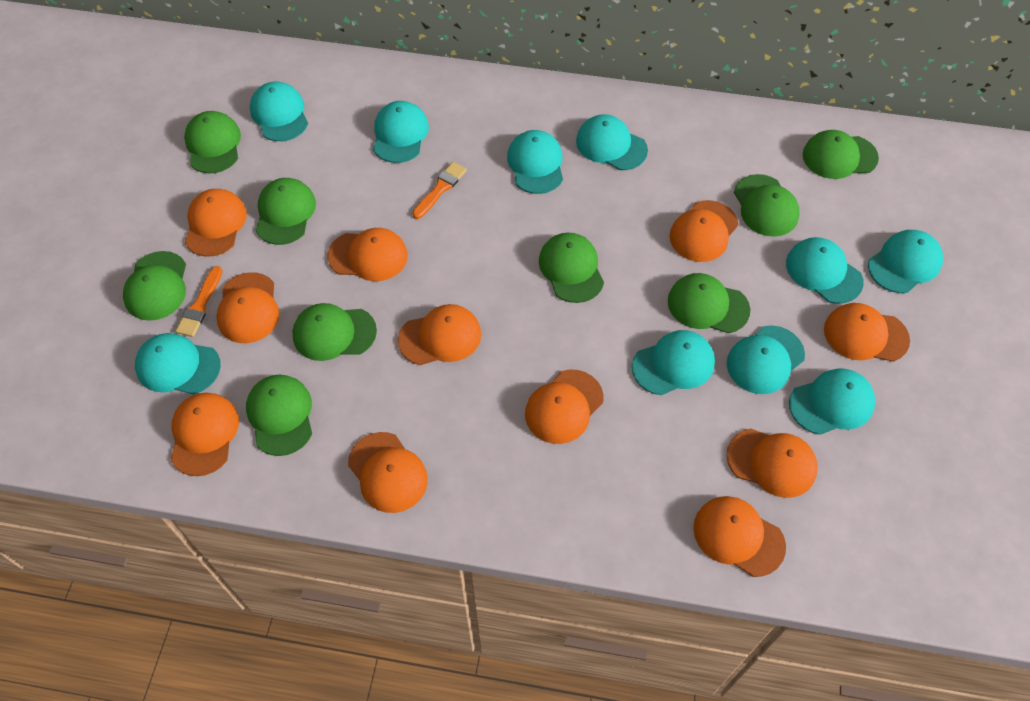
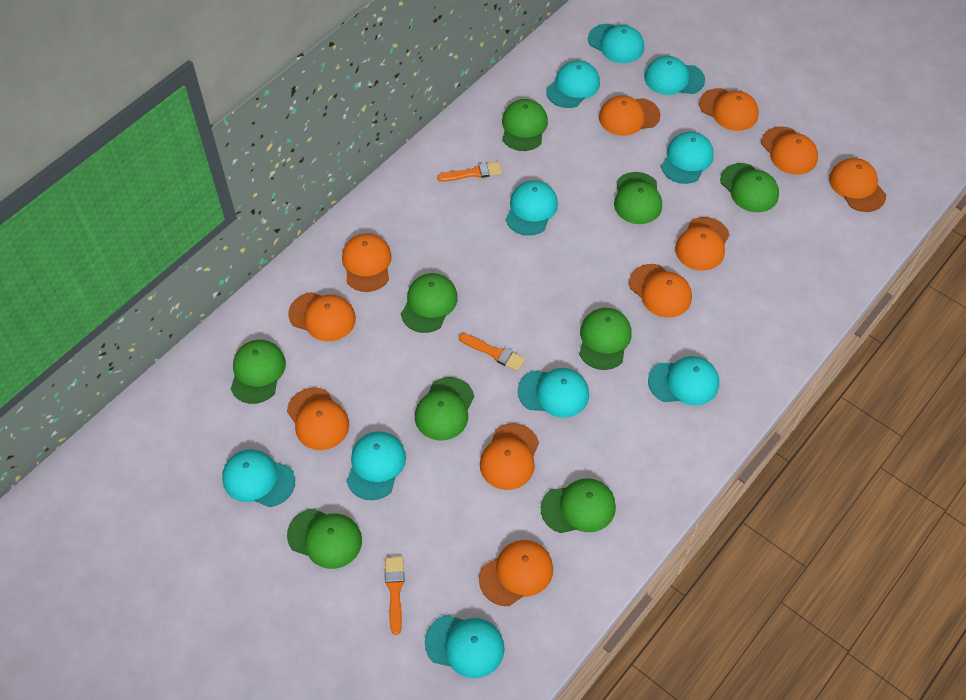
orange brush: [175,266,222,337] [412,162,467,219] = 2 -> [385,556,404,635] [437,161,502,182] [459,333,525,371] = 3

